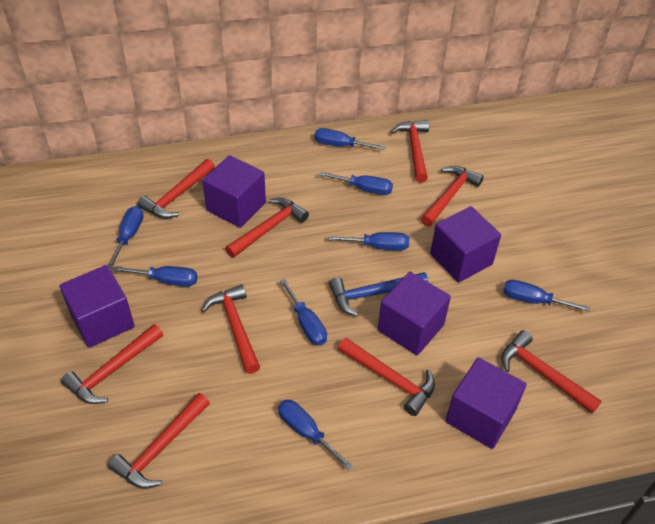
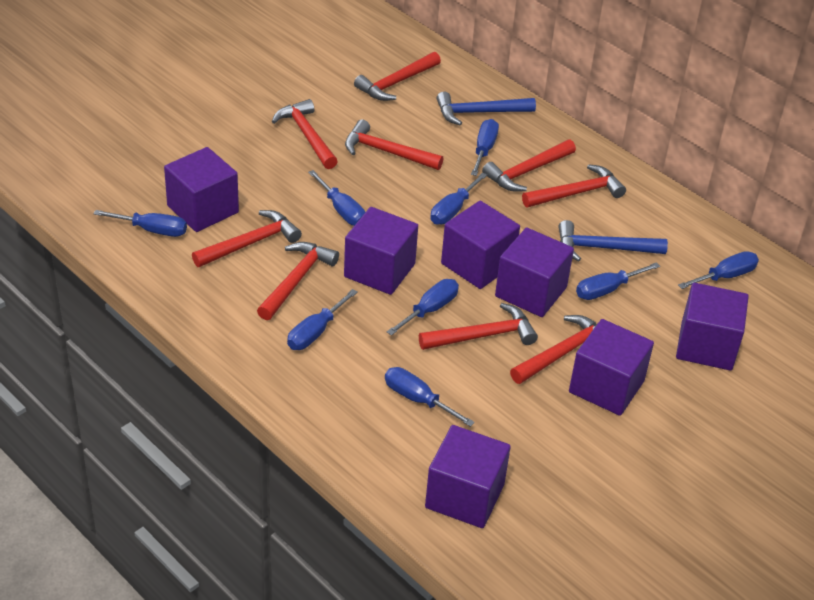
blue hammer: [329,272,428,317] = 1 -> [437,92,536,125] [559,220,668,261] = 2
blue screwdriver: [108,206,143,269] [113,266,197,287] [278,400,353,470] [280,279,327,346] [314,128,385,150] [319,171,393,195] [329,232,409,251] [503,280,590,312] = 8 -> [94,210,187,237] [287,289,358,350] [308,170,365,226] [385,367,475,427] [387,279,459,336] [430,172,487,225] [471,119,499,176] [576,262,660,300] [678,251,759,289] = 9
purple cube: [59,265,135,348] [202,155,266,228] [378,272,451,355] [430,206,501,283] [445,357,527,449] = 5 -> [164,147,239,232] [344,207,418,295] [425,425,511,528] [441,201,520,289] [495,227,574,317] [569,319,654,416] [676,283,749,371] = 7

